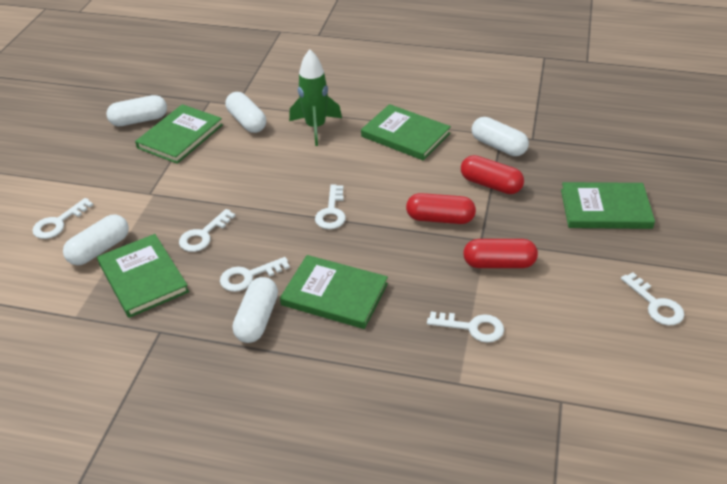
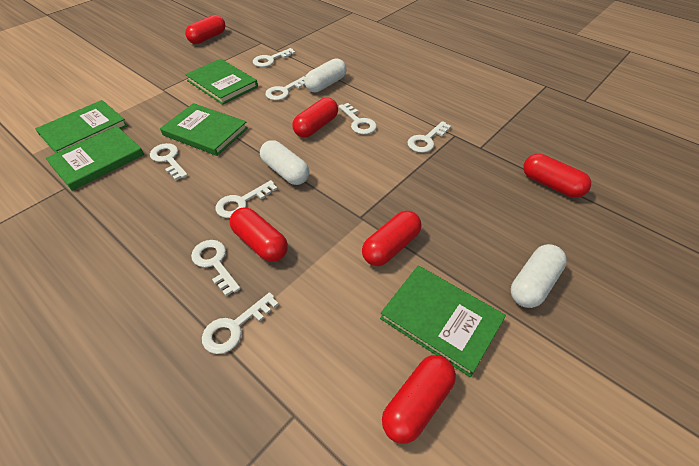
green rocket: [289,49,342,146] = 1 -> none = 0
red capsule: [406,193,476,224] [461,155,524,194] [463,239,538,268] = 3 -> [185,15,225,44] [229,207,288,262] [292,97,338,137] [362,210,422,266] [382,355,456,444] [523,154,591,198] = 6
white capsule: [63,214,129,265] [106,95,167,126] [226,92,266,133] [233,277,278,343] [472,117,529,156] = 5 -> [260,140,309,185] [304,58,347,92] [511,244,567,308] = 3
white key: [32,198,93,239] [179,209,235,252] [220,257,290,292] [315,184,346,229] [427,312,504,343] [621,272,684,325] = 6 -> [150,143,188,180] [191,240,240,296] [202,292,279,354] [216,180,277,218] [253,48,296,67] [265,76,305,100] [339,103,377,135] [407,121,451,153] = 8

